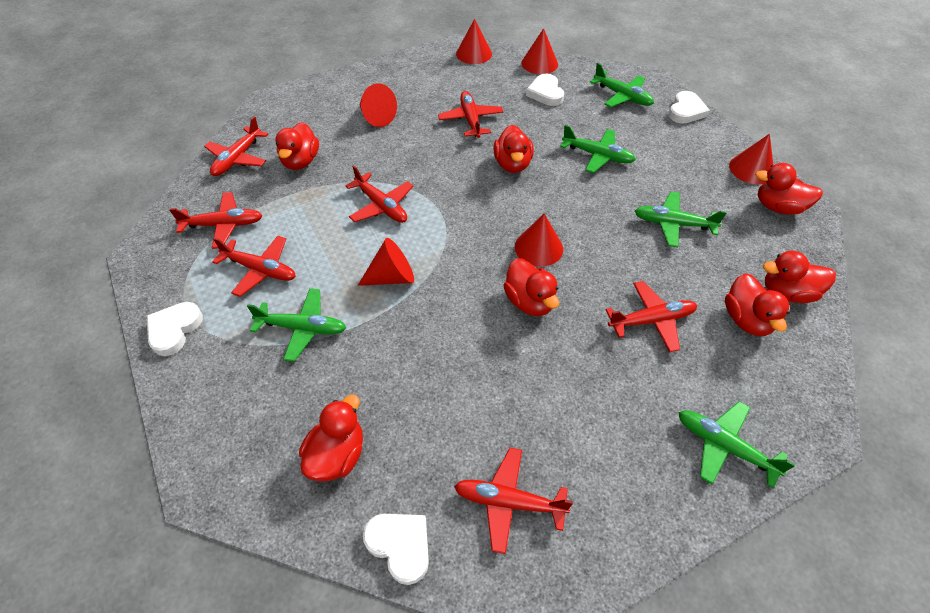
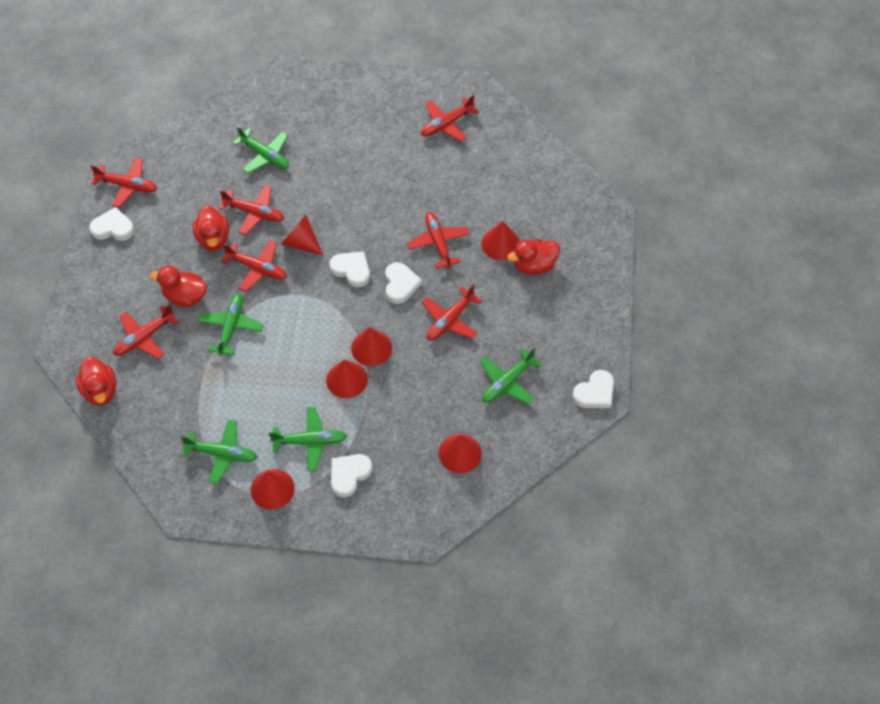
red duck: [275,122,319,170] [299,395,363,481] [494,125,534,173] [503,259,559,316] [725,273,790,336] [755,163,823,215] [763,251,836,303] = 7 -> [76,357,116,405] [150,266,207,307] [192,205,229,251] [507,239,560,274] = 4
white heart: [147,302,203,356] [363,514,429,585] [526,74,564,106] [669,91,710,124] = 4 -> [89,207,134,241] [329,252,370,287] [331,454,372,497] [385,262,422,304] [572,370,614,408] = 5

